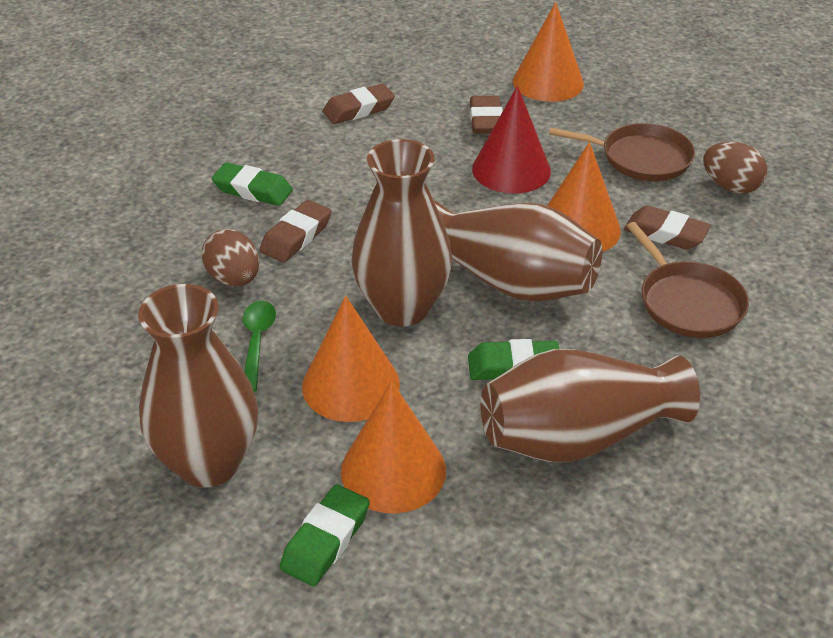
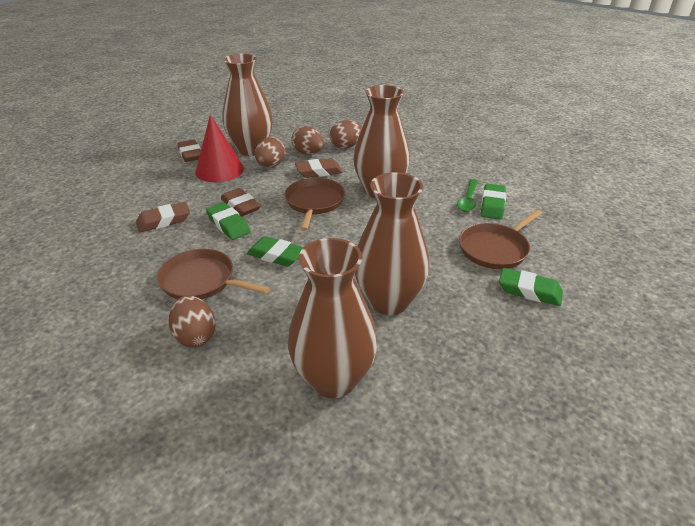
brown egg: [201,229,259,286] [703,142,767,194] = 2 -> [169,296,216,347] [255,137,286,167] [292,126,324,155] [330,120,363,148] = 4
brown pan: [549,123,695,181] [627,222,749,338] = 2 -> [157,249,269,299] [284,178,345,231] [459,210,542,269] = 3
green eraser: [212,162,293,206] [280,484,370,586] [468,339,559,380] = 3 -> [206,202,251,240] [247,236,303,267] [481,183,506,220] [499,268,563,306] = 4
orange cone: [302,296,400,422] [341,381,446,513] [513,2,584,102] [547,142,621,252] = 4 -> none = 0

